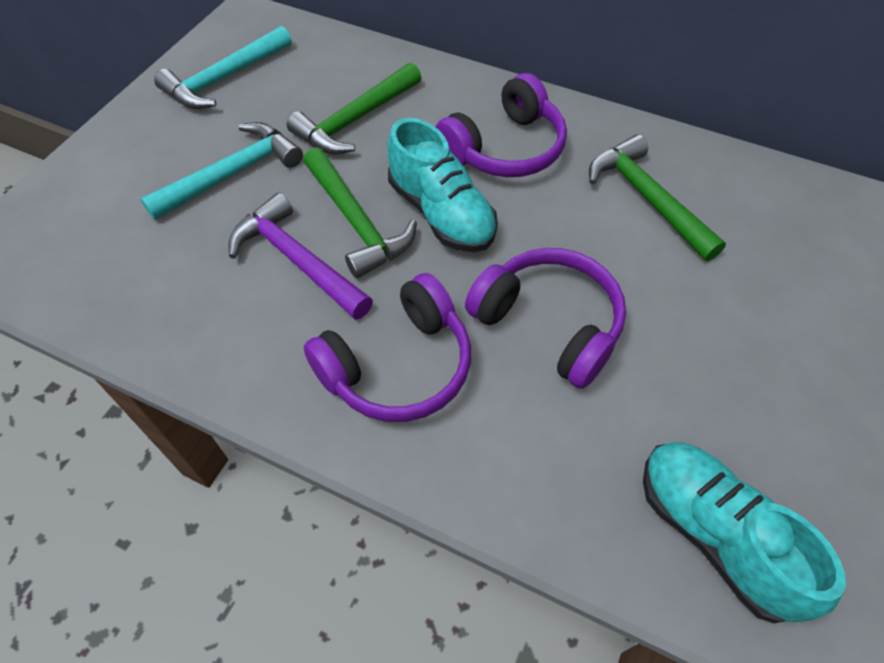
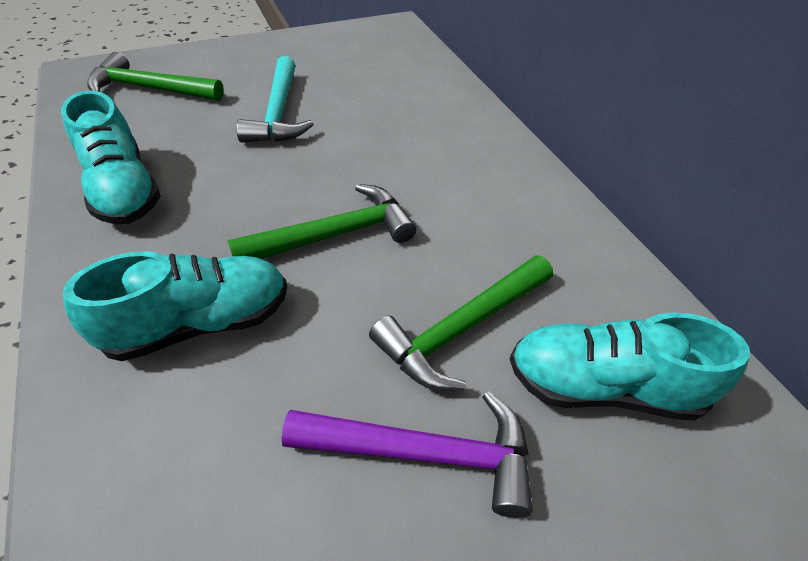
purple headphones: [304,273,471,422] [435,73,567,177] [465,248,626,389] = 3 -> none = 0
turquoise hammer: [140,122,303,220] [154,26,292,109] = 2 -> [236,56,314,143] = 1
turquoise shoe: [387,118,498,252] [643,442,846,623] = 2 -> [61,90,161,224] [63,251,287,361] [510,312,750,421] = 3

